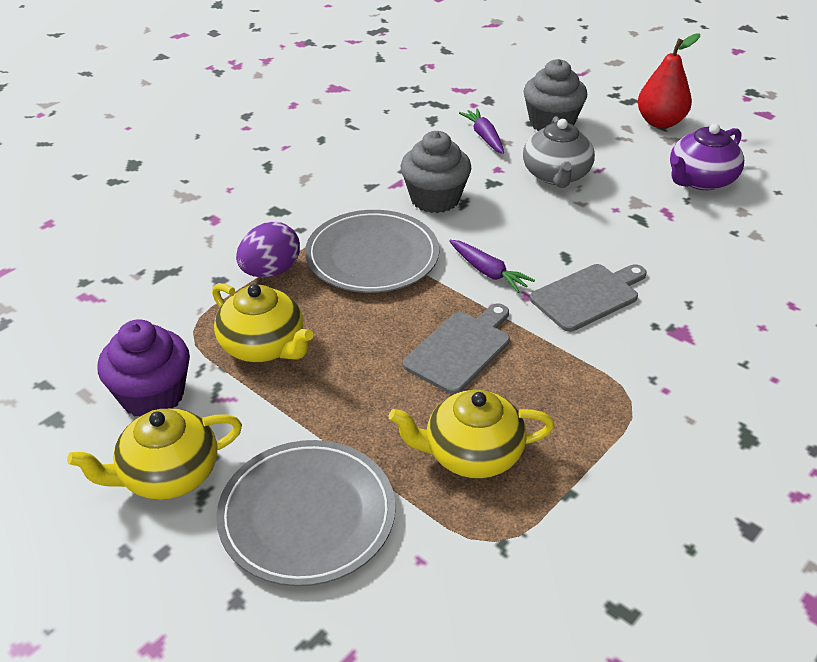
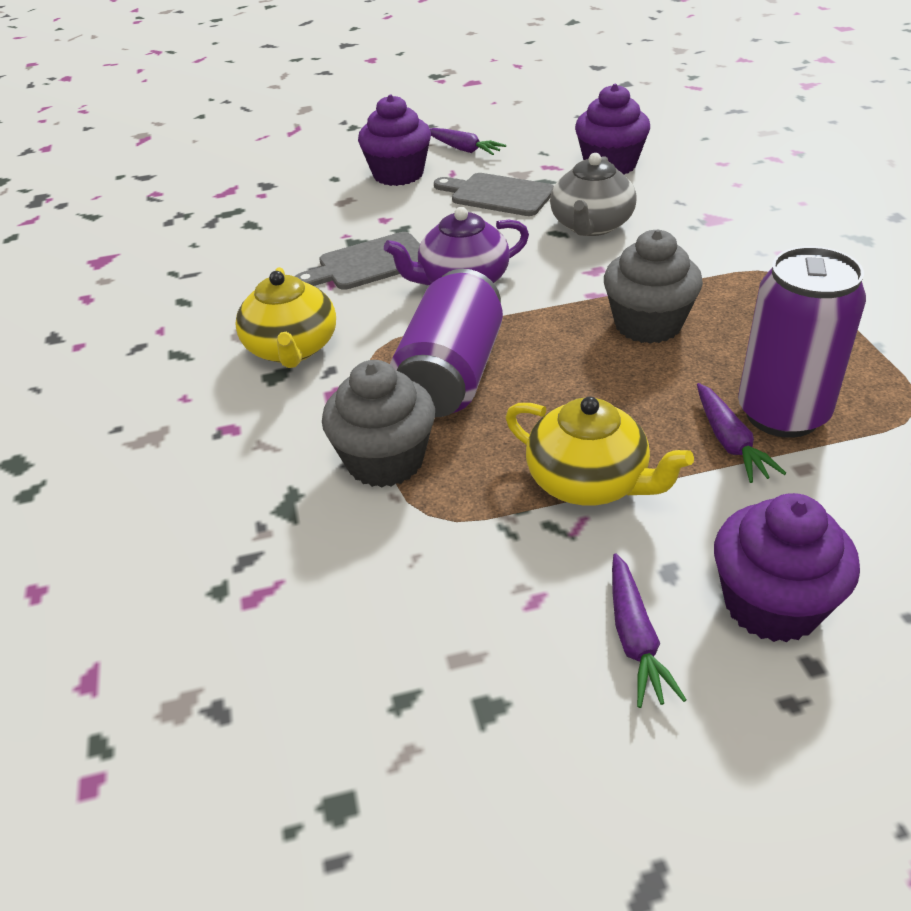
grey plate: [216,440,395,586] [305,210,439,293] = 2 -> none = 0
purple can: none = 0 -> [390,269,503,417] [738,246,866,438] = 2
purple carrot: [449,240,535,293] [459,108,504,154] = 2 -> [430,128,506,155] [612,553,686,708] [697,383,786,483] = 3
purple cupcake: [97,319,190,417] = 1 -> [358,94,431,186] [575,84,650,174] [714,493,860,642] = 3
purple egg: [236,222,300,277] = 1 -> none = 0
red pear: [638,33,700,128] = 1 -> none = 0
yellow teapot: [67,408,242,500] [212,283,314,362] [389,390,554,478] = 3 -> [235,267,336,368] [505,396,694,505] = 2

